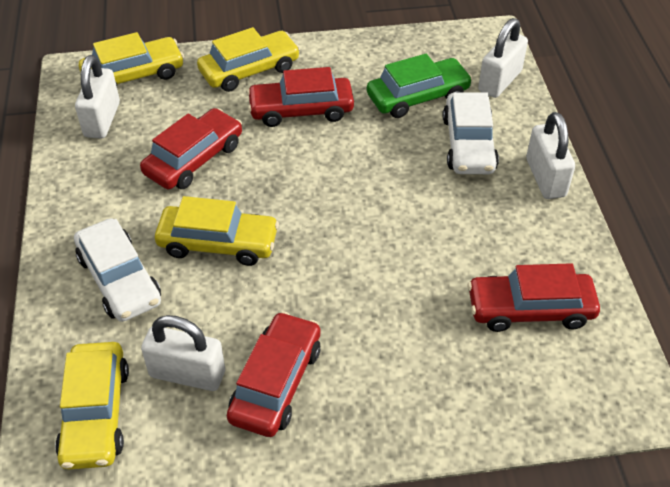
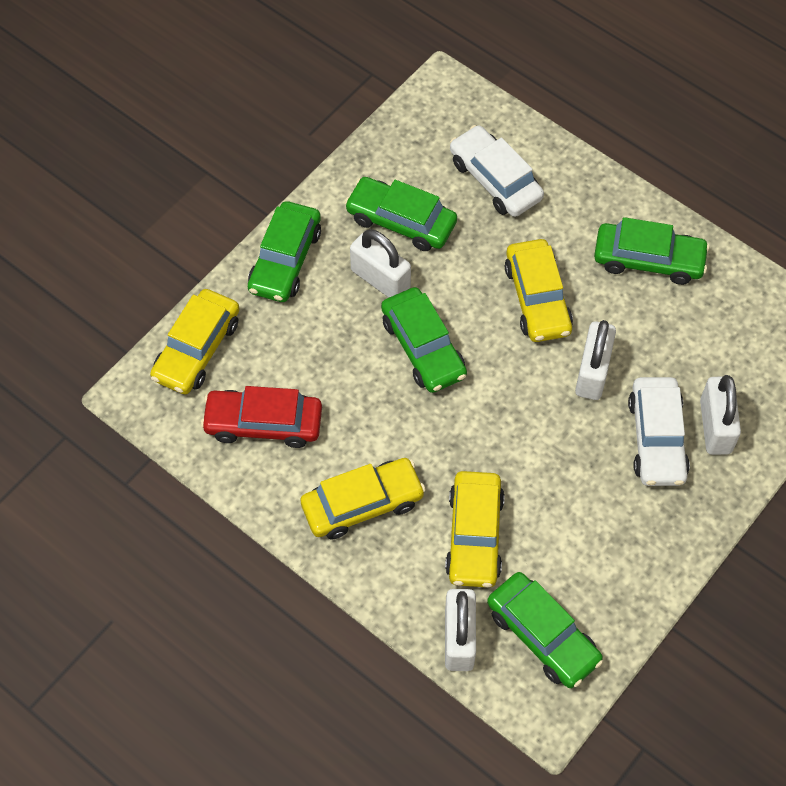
green car: [367,54,473,118] = 1 -> [248,201,321,302] [345,177,457,251] [381,287,467,393] [487,572,603,688] [594,217,710,285] = 5
red car: [140,108,242,189] [227,311,320,437] [247,67,354,127] [468,263,600,332] = 4 -> [201,386,322,448] = 1

